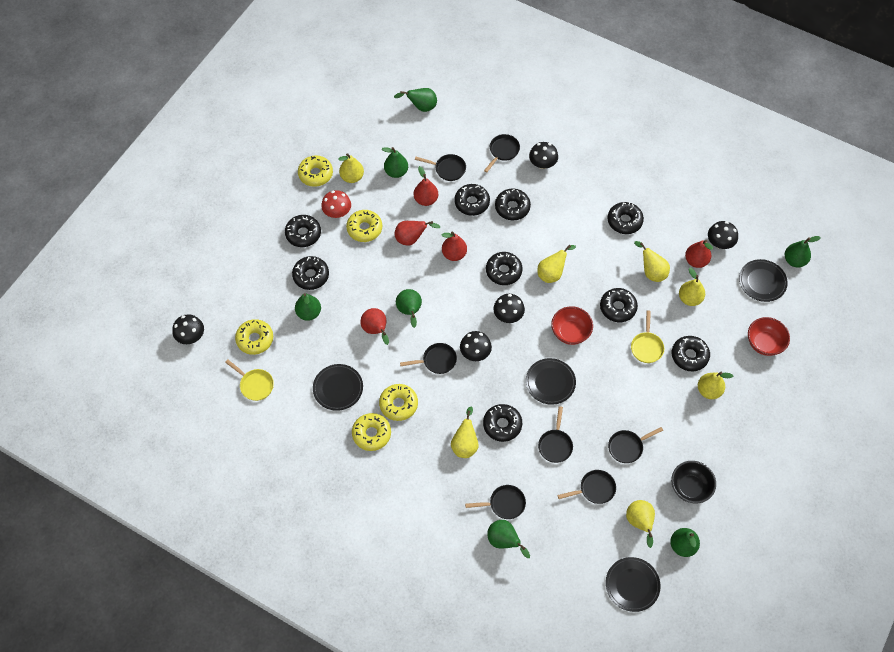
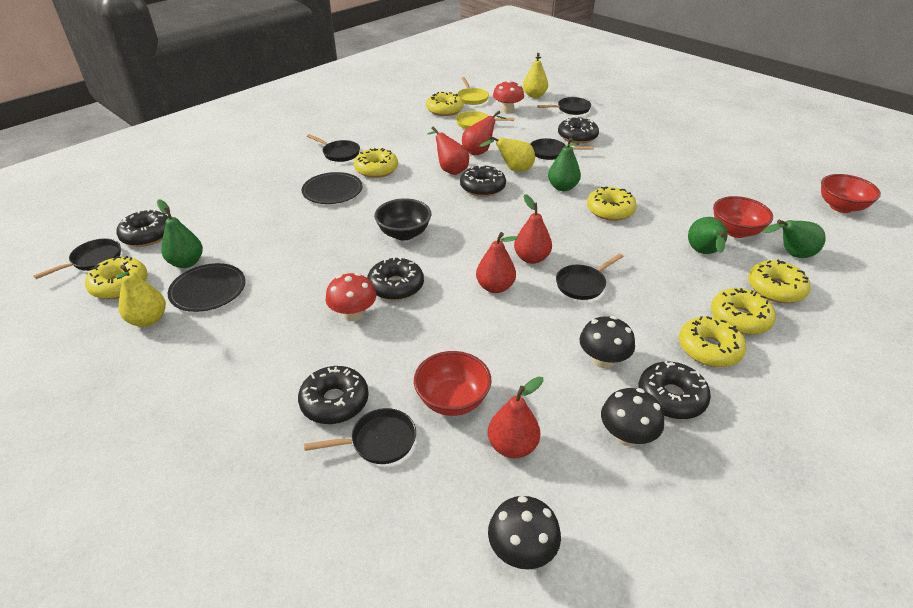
black donut: [285,215,321,247] [292,256,329,290] [454,184,490,216] [483,404,522,442] [486,252,523,285] [495,189,531,221] [600,288,638,322] [608,202,644,234] [672,336,710,371] = 9 -> [116,209,169,247] [298,366,369,424] [367,257,424,300] [460,165,506,197] [558,117,599,144] [638,361,711,419] = 6
black mushroom: [172,314,204,344] [460,331,492,361] [493,294,525,323] [529,142,558,169] [708,221,738,249] = 5 -> [488,496,561,570] [580,316,635,368] [601,388,664,446] = 3
black pan: [400,343,457,374] [415,154,466,181] [465,485,526,519] [484,134,520,172] [538,406,573,463] [557,470,616,504] [608,427,663,463] = 7 -> [33,238,121,279] [304,408,416,464] [307,134,360,162] [530,138,594,160] [537,97,591,115] [556,253,623,300] = 6
black plate: [313,364,363,411] [526,358,576,405] [606,557,661,612] [739,259,788,302] = 4 -> [168,263,246,312] [301,172,363,204] = 2
green pear: [295,293,321,321] [382,147,408,178] [394,88,437,112] [396,289,422,328] [487,520,530,558] [670,528,700,557] [785,236,821,267] = 7 -> [157,199,203,268] [548,138,581,191] [688,217,728,254] [763,220,826,258] = 4
red bowl: [551,306,593,345] [748,317,790,356] = 2 -> [414,351,492,416] [713,196,773,238] [821,174,881,213] = 3
red mushroom: [321,190,351,218] = 1 -> [326,273,376,321] [493,80,524,113] = 2
yellow donut: [235,319,273,355] [298,155,333,187] [346,210,382,242] [352,413,391,451] [379,384,418,421] = 5 -> [85,256,147,299] [354,148,398,178] [426,92,464,116] [587,187,637,221] [679,316,747,367] [711,288,776,335] [748,260,811,303] = 7
yellow pear: [338,153,364,183] [451,407,479,458] [537,245,576,283] [626,500,655,548] [634,241,670,282] [679,268,705,306] [698,372,733,399] = 7 -> [115,265,166,327] [479,136,535,172] [523,53,548,98] = 3

